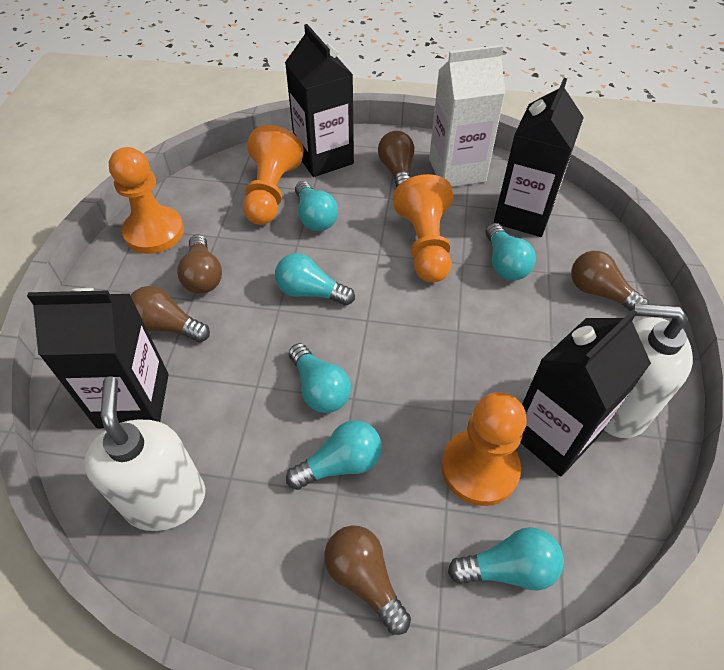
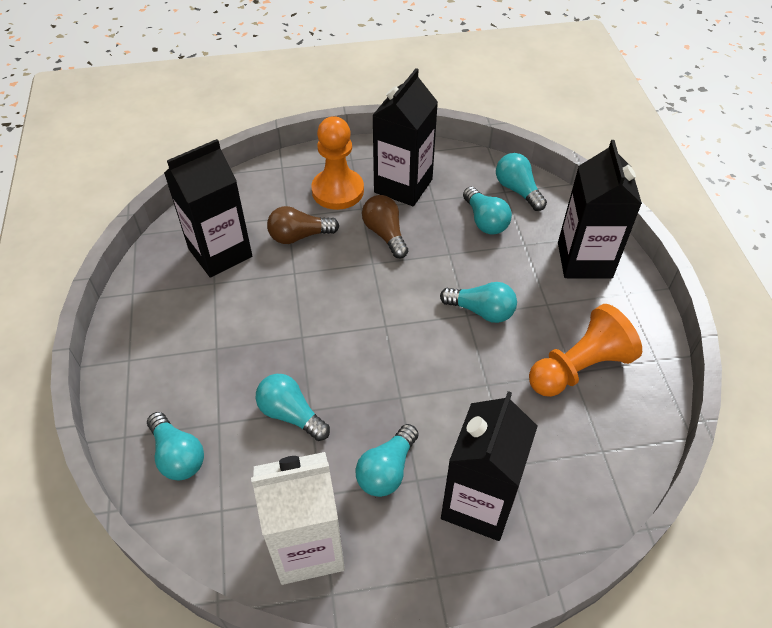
brown light bulb: [130,286,210,342] [177,235,222,294] [324,525,411,635] [378,131,414,188] [571,251,649,311] = 5 -> [267,206,339,244] [362,195,408,258] = 2
orange pawn: [109,147,184,254] [243,125,304,225] [393,174,454,283] [441,392,527,506] = 4 -> [311,116,364,210] [529,304,642,397] = 2
white soap dispenser: [84,377,205,531] [604,303,693,438] = 2 -> none = 0

